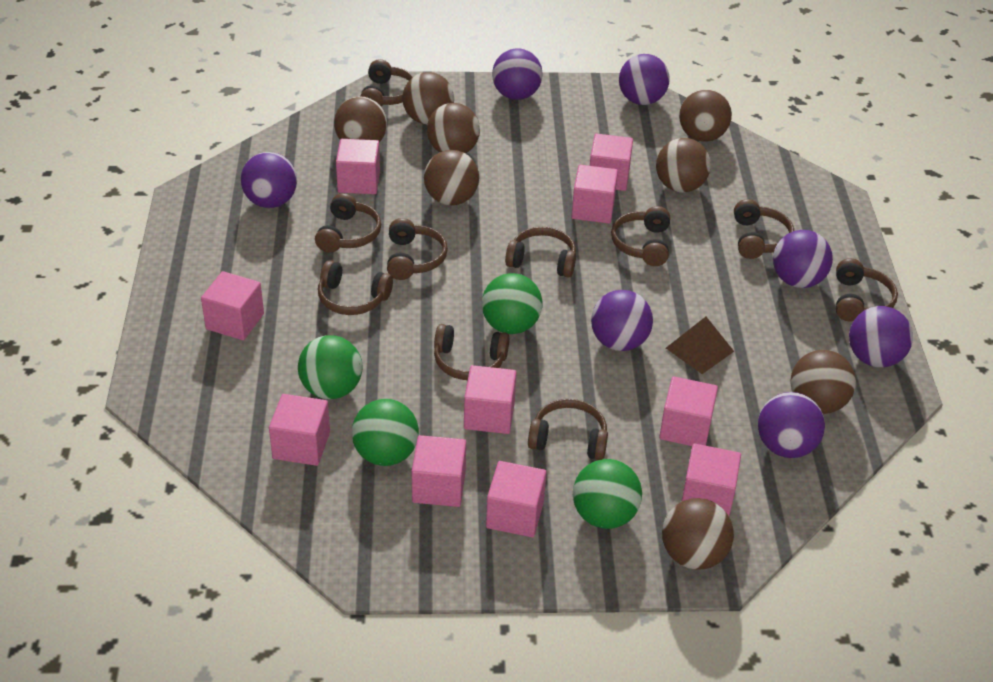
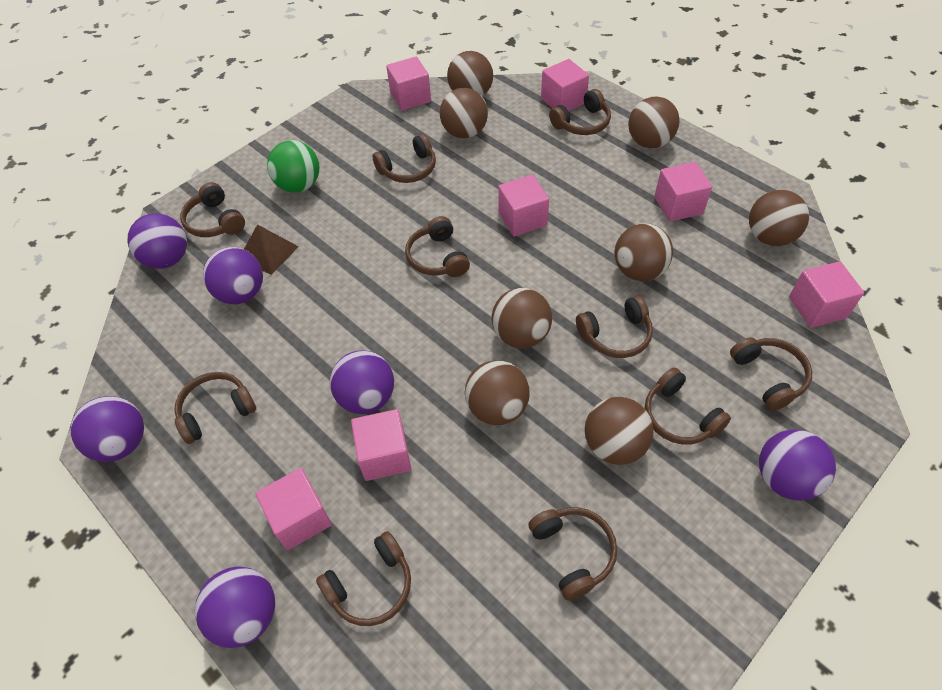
green ball: [298,335,362,399] [352,399,419,466] [482,273,542,334] [573,459,642,529] = 4 -> [267,140,319,193] = 1
pink cube: [201,271,264,340] [269,394,330,466] [336,139,380,194] [412,435,466,507] [464,365,517,434] [486,461,546,537] [571,165,618,224] [590,134,633,191] [659,376,718,446] [681,443,741,516] = 10 -> [255,468,332,550] [351,409,411,481] [386,57,431,111] [498,175,549,236] [541,59,589,111] [654,162,712,222] [789,261,864,328] = 7
purple ball: [241,152,297,208] [492,48,543,100] [591,290,653,351] [619,54,670,105] [758,392,825,458] [773,230,833,288] [849,306,913,367] = 7 -> [71,396,144,462] [128,213,187,269] [195,566,275,648] [203,247,263,304] [330,350,394,414] [759,430,836,501] = 6

